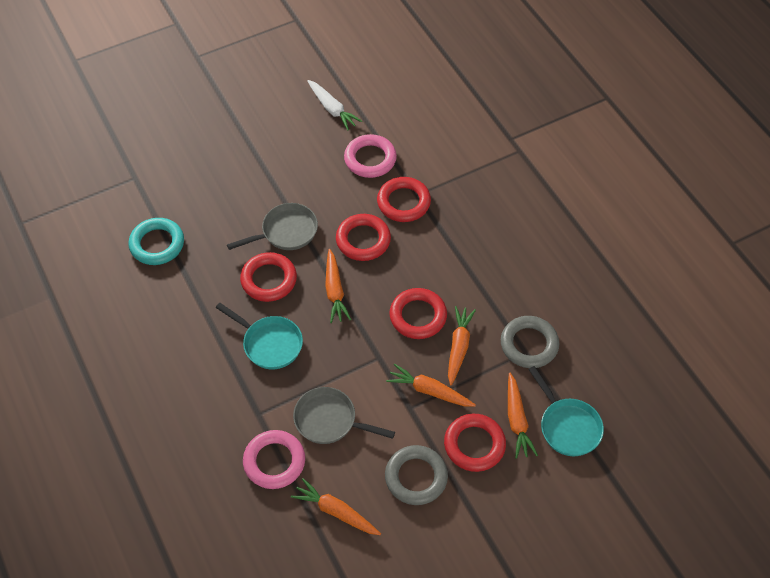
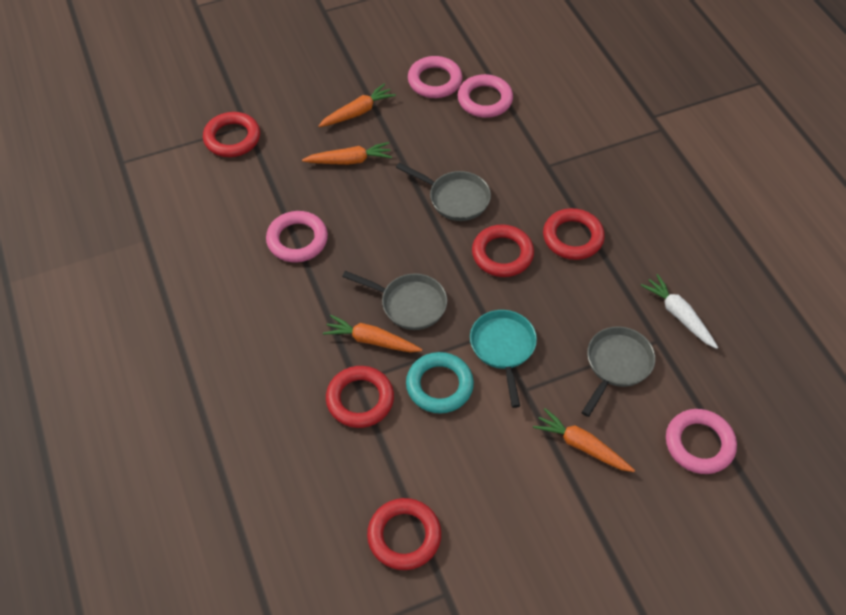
grey pan: [227,203,318,250] [293,387,395,444] = 2 -> [342,271,447,330] [396,162,491,221] [581,326,655,417] = 3
grey ring: [385,445,448,505] [501,316,559,368] = 2 -> none = 0
orange carrot: [291,478,381,535] [325,249,351,323] [386,364,476,407] [448,306,476,385] [508,373,538,459] = 5 -> [302,142,392,165] [318,84,396,127] [323,315,422,353] [533,408,635,472] = 4
pink ring: [243,430,305,489] [344,134,397,178] = 2 -> [266,211,328,263] [408,56,462,98] [458,74,513,118] [666,409,737,474] = 4
turquoise pan: [216,303,303,369] [528,366,604,456] = 2 -> [470,310,537,408] = 1

